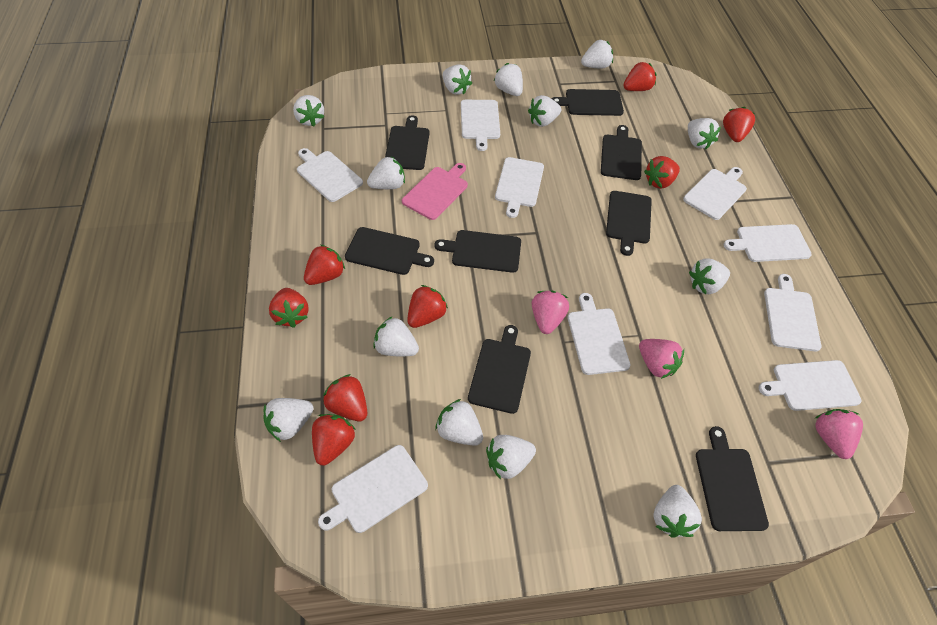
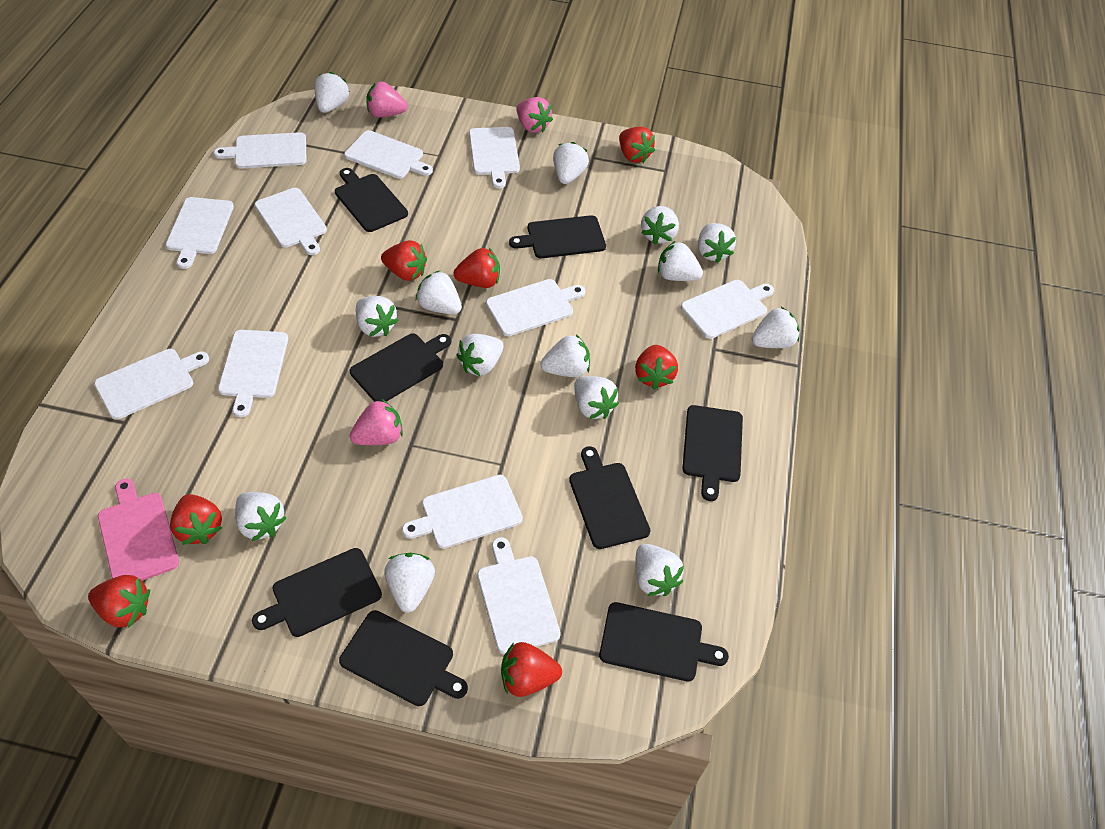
red strawberry: [269,288,309,328] [304,245,345,285] [312,414,356,466] [323,374,367,422] [407,285,448,328] [623,62,656,91] [644,156,680,189] [723,107,755,142] = 8 -> [88,575,150,628] [170,494,222,545] [381,240,427,281] [454,248,500,288] [501,642,562,697] [619,127,655,163] [635,345,678,390] = 7
white cutting board: [297,148,363,202] [318,445,428,533] [461,100,500,151] [495,157,544,218] [568,293,631,375] [683,167,747,220] [723,224,812,262] [758,360,862,411] [764,274,821,351] = 9 -> [94,349,209,420] [166,197,234,269] [214,132,306,168] [218,330,288,418] [255,188,327,255] [344,130,433,179] [402,475,523,549] [469,127,520,188] [477,537,561,655] [486,279,585,336] [681,280,774,339] = 11
white strawberry: [263,398,314,442] [293,95,324,127] [367,156,405,189] [373,317,419,356] [435,399,483,446] [443,64,472,95] [486,435,536,480] [494,63,523,96] [528,95,561,127] [581,40,613,68] [654,485,702,538] [688,118,721,149] [689,258,730,294] = 13 -> [235,492,287,541] [314,72,350,113] [356,296,399,337] [384,553,435,613] [416,270,462,314] [456,334,504,376] [540,335,590,377] [553,142,589,184] [574,376,619,419] [635,544,684,596] [641,206,679,245] [658,241,703,281] [698,223,736,263] [751,307,800,348] = 14

